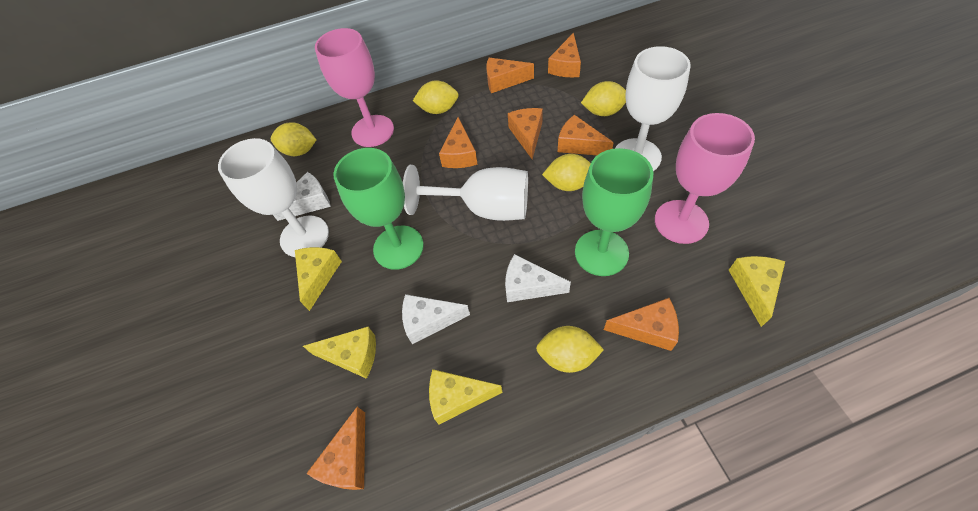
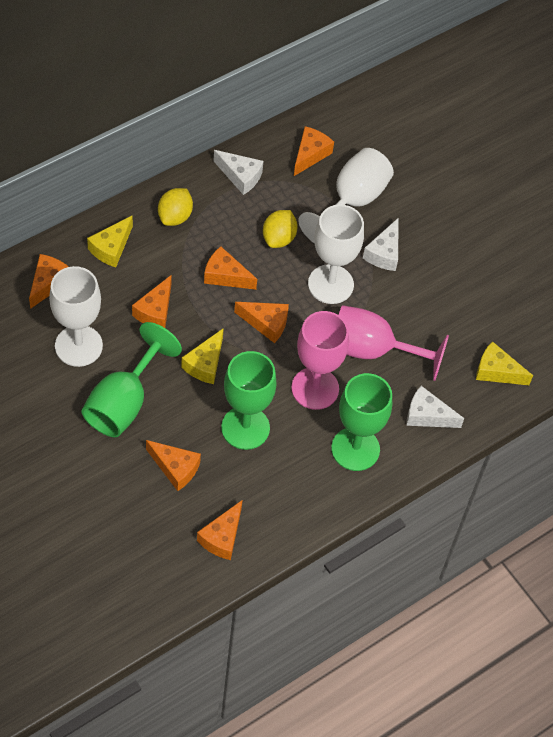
green goblet: [334,148,424,270] [575,148,654,276] = 2 -> [81,322,182,437] [221,351,277,450] [331,373,392,471] = 3
yellow cheese: [295,247,342,311] [303,327,376,379] [429,369,503,425] [729,256,785,327] = 4 -> [87,215,133,267] [181,328,224,384] [476,341,533,385] = 3
yellow lemon: [271,122,316,156] [413,80,459,114] [536,326,604,373] [542,154,591,191] [581,81,626,116] = 5 -> [158,188,193,226] [263,210,298,248] = 2

